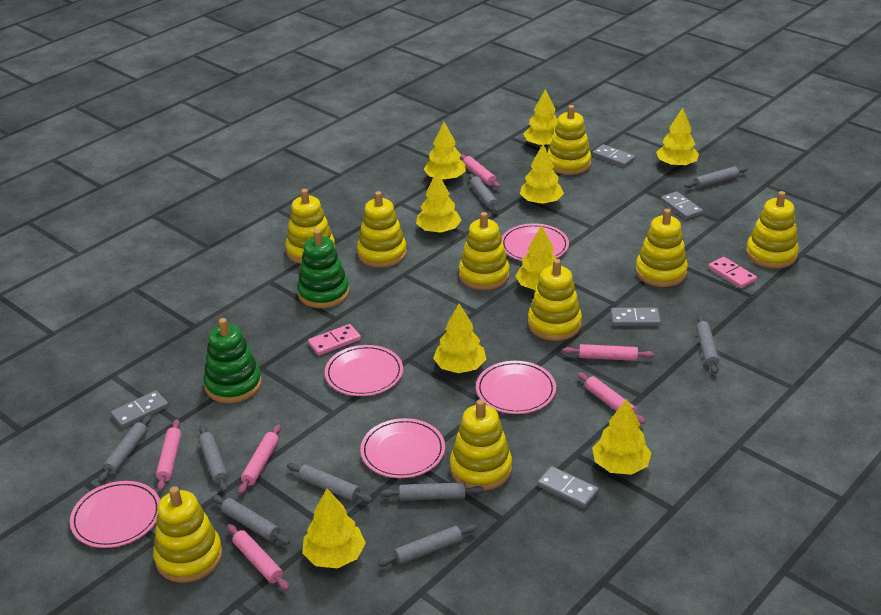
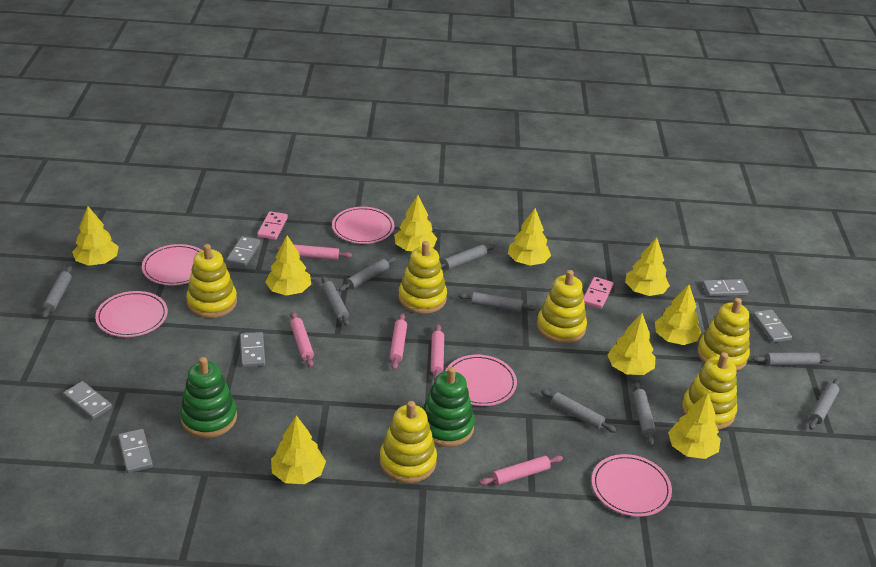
grey domino: [111,390,169,428] [537,466,599,508] [592,144,635,167] [611,308,661,326] [661,191,703,219] = 5 -> [63,381,112,420] [118,429,153,473] [227,236,261,266] [240,332,265,367] [703,279,748,296] [753,310,792,343] = 6
pink rolling pin: [156,419,182,491] [227,524,289,591] [238,424,281,494] [460,154,500,188] [563,344,654,361] [577,372,645,424] = 6 -> [277,245,352,260] [290,312,314,367] [390,313,407,370] [431,324,444,380] [479,455,563,486] = 5
yellow stacking toy: [153,486,223,583] [285,189,335,264] [357,191,407,268] [450,399,512,491] [459,212,510,290] [528,259,582,341] [547,105,591,175] [635,209,688,287] [746,191,799,268] = 9 -> [186,244,237,318] [380,401,437,483] [398,241,447,314] [537,270,587,344] [682,352,737,430] [697,298,750,371] = 6

